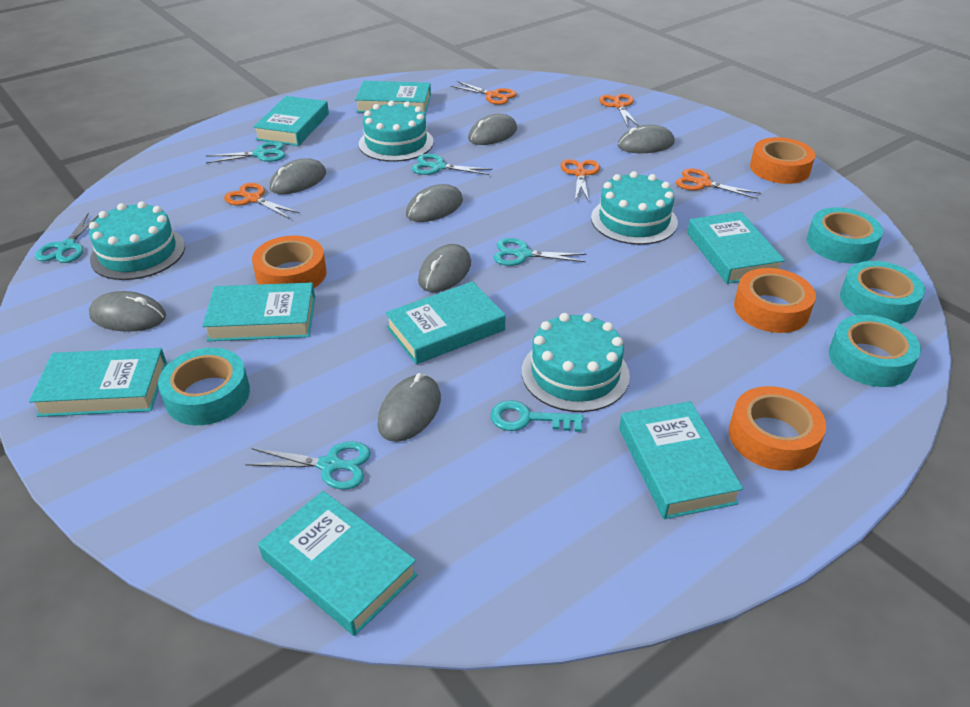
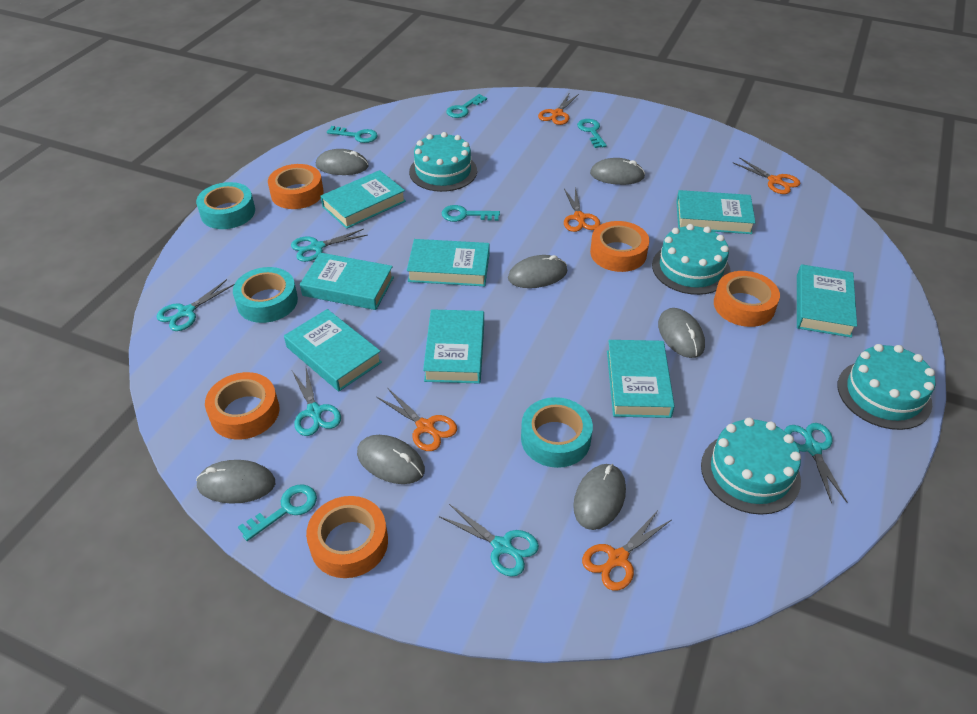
orange tape: [252,235,327,288] [729,386,826,471] [734,268,816,333] [750,137,815,184] = 4 -> [205,372,279,440] [268,164,324,209] [306,496,388,578] [590,221,649,272] [714,271,780,327] = 5
turquoise key: [490,400,583,432] = 1 -> [238,484,317,541] [327,126,378,143] [442,205,500,222] [446,94,487,118] [577,119,607,148] = 5
turquoise tape: [158,348,250,425] [807,207,883,263] [829,315,921,387] [840,261,925,324] = 4 -> [196,182,255,229] [233,267,298,323] [521,397,593,468] = 3

